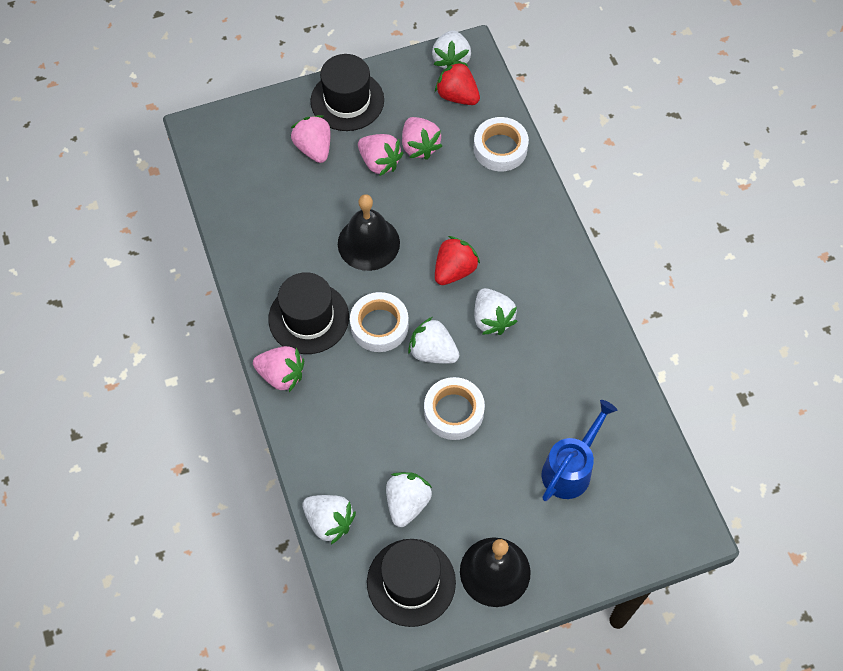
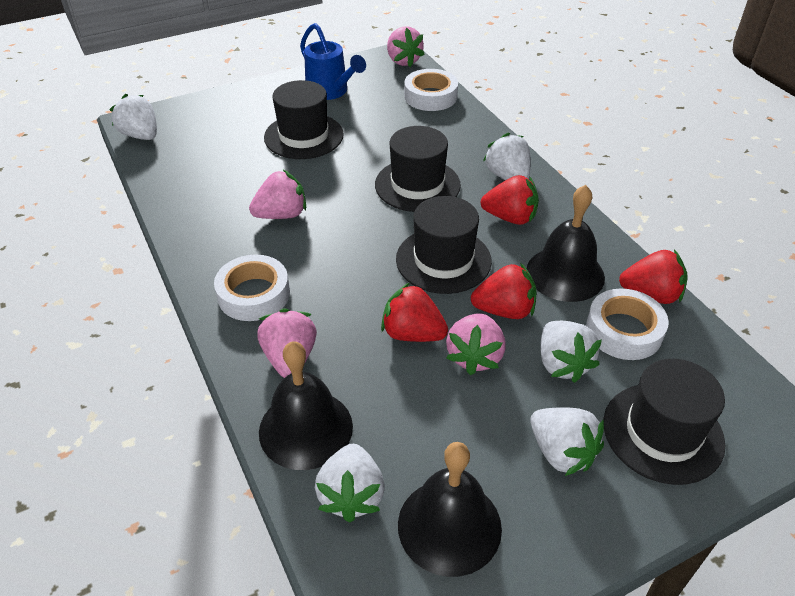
black bell: [338,194,400,271] [460,537,531,607] = 2 -> [259,341,353,470] [398,442,502,577] [527,185,605,302] = 3
black hat: [268,272,349,354] [310,54,384,131] [367,539,456,627] = 3 -> [264,80,344,159] [375,126,461,212] [396,196,492,294] [603,359,726,485] = 4
red strawberry: [435,61,480,105] [435,236,480,285] = 2 -> [381,283,448,342] [471,262,537,319] [481,175,539,225] [619,250,688,304] = 4

